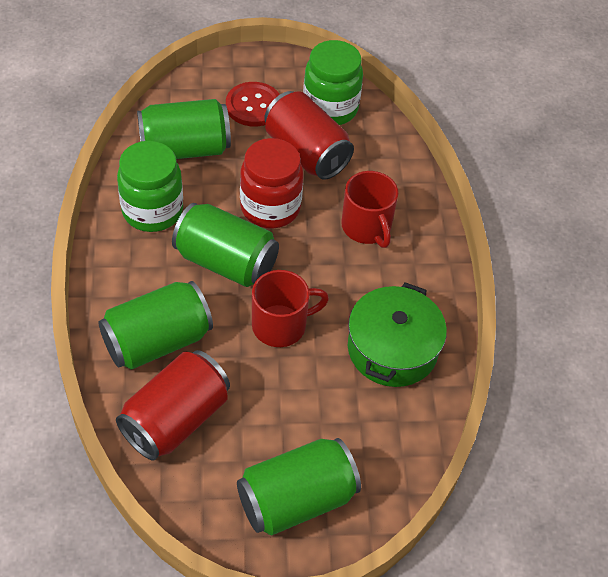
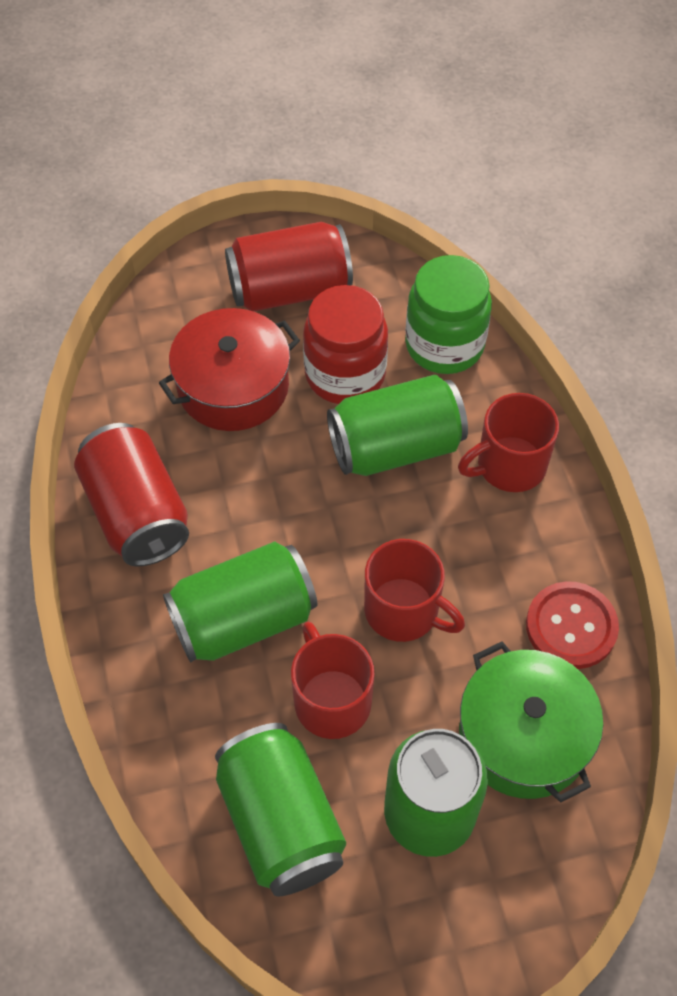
green jar: [117,141,183,232] [303,40,363,125] = 2 -> [405,255,492,374] = 1
red mug: [252,270,329,347] [341,171,399,248] = 2 -> [291,622,374,739] [364,539,465,642] [458,393,559,492] = 3
red pot: none = 0 -> [159,308,300,431] = 1

